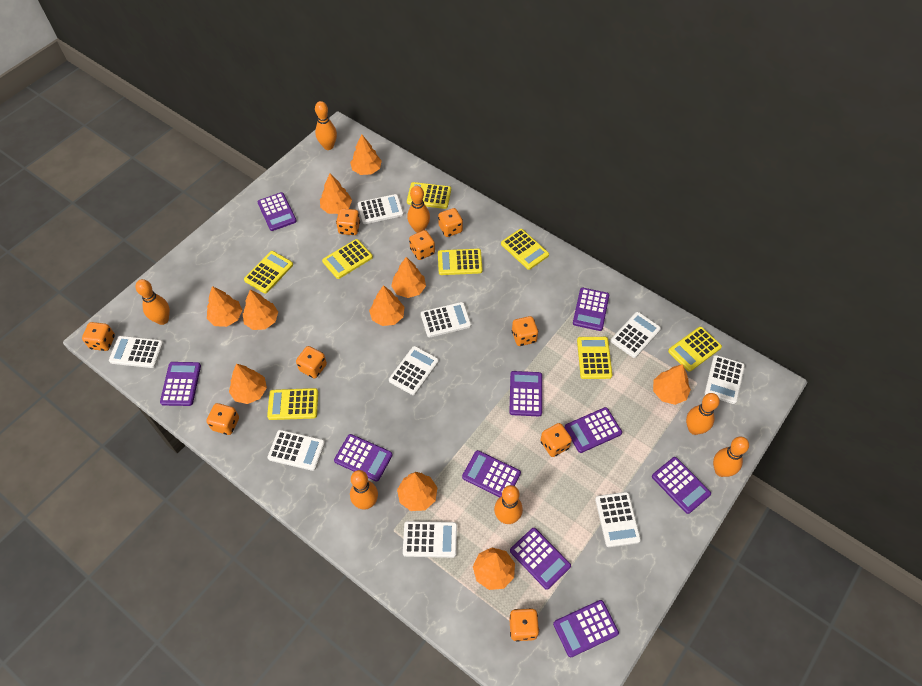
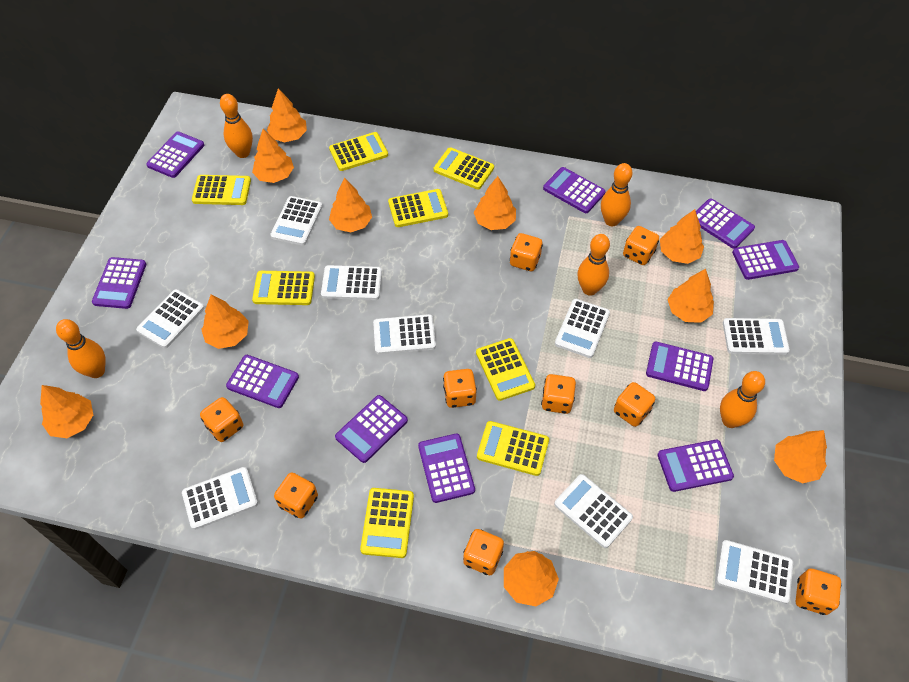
orange bowling pin: [136,279,170,325] [315,101,337,150] [350,470,378,509] [407,186,430,233] [494,485,523,524] [686,393,720,435] [713,437,749,477] = 7 -> [56,319,106,378] [220,94,253,158] [577,234,610,296] [601,163,633,226] [720,371,765,428] = 5

